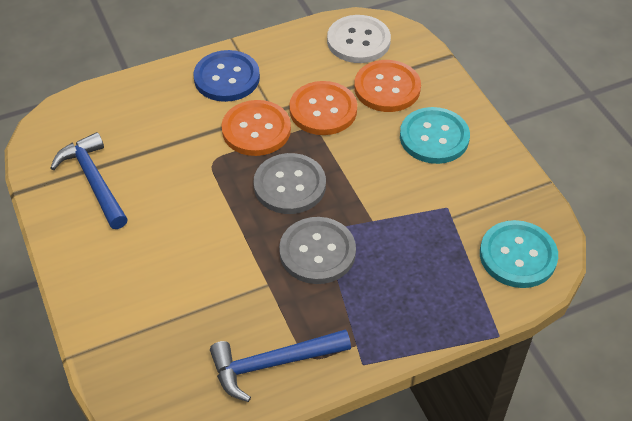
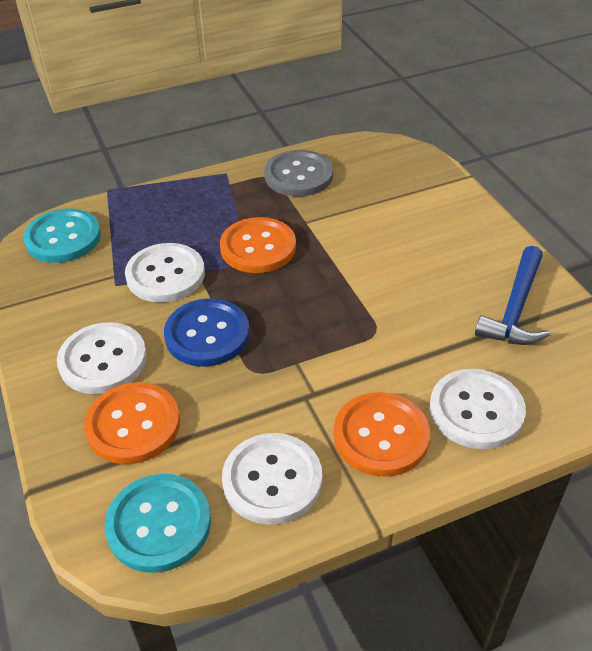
blue hammer: [50,132,128,229] [210,329,351,402] = 2 -> [475,246,550,345] = 1
grey button: [253,153,326,214] [279,217,356,284] = 2 -> [264,150,333,197] = 1
white button: [327,15,391,63] = 1 -> [57,322,147,394] [125,243,205,302] [222,433,322,525] [430,369,526,449] = 4

